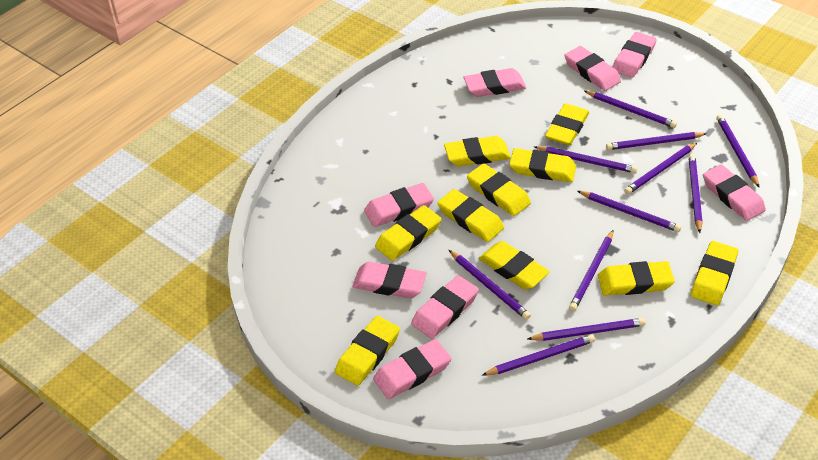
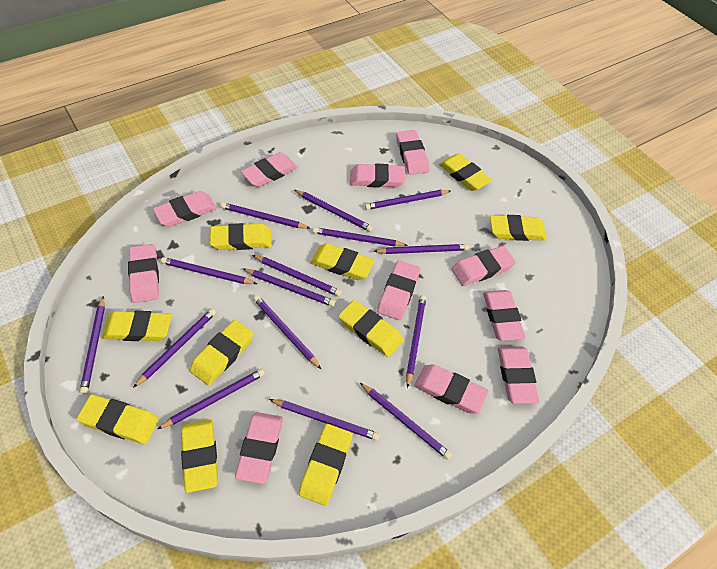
pink eraser: [352,261,427,298] [364,183,434,227] [373,339,452,399] [411,275,479,339] [463,68,526,97] [565,46,621,91] [613,32,657,78] [703,164,766,221] = 8 -> [128,244,159,303] [153,191,217,227] [235,412,283,484] [241,152,298,187] [350,163,405,187] [377,260,420,320] [396,130,429,175] [414,364,488,413] [452,246,516,286] [483,290,525,341] [498,346,539,404] = 11
purple pencil: [449,250,531,320] [482,334,595,376] [528,318,646,341] [534,146,637,173] [569,230,613,311] [578,191,681,232] [584,90,677,128] [606,132,707,150] [624,143,697,194] [688,154,703,233] [717,115,760,188] = 11 -> [80,296,105,394] [133,308,216,388] [158,369,265,429] [161,257,257,284] [221,202,310,229] [243,269,336,307] [252,255,342,297] [253,295,321,369] [269,399,380,441] [294,190,373,232] [313,227,408,247] [360,383,452,460] [365,190,450,210] [373,244,469,254] [406,295,426,388] = 15

